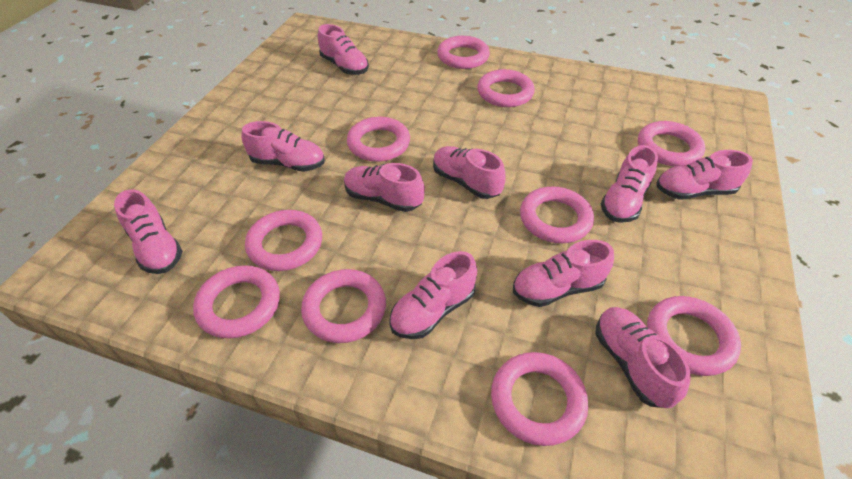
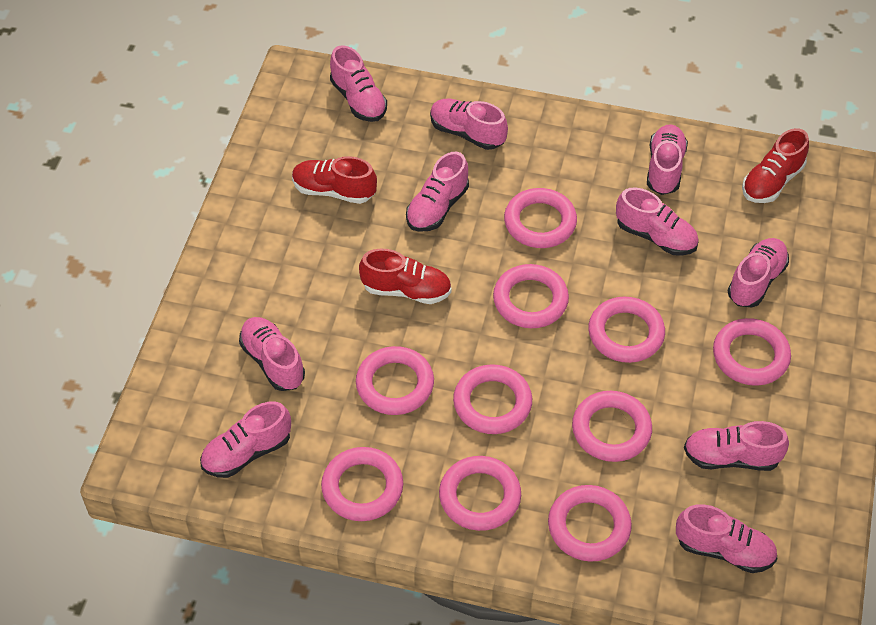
red shoe: none = 0 -> [292,156,377,204] [359,249,451,304] [742,128,809,203] = 3

